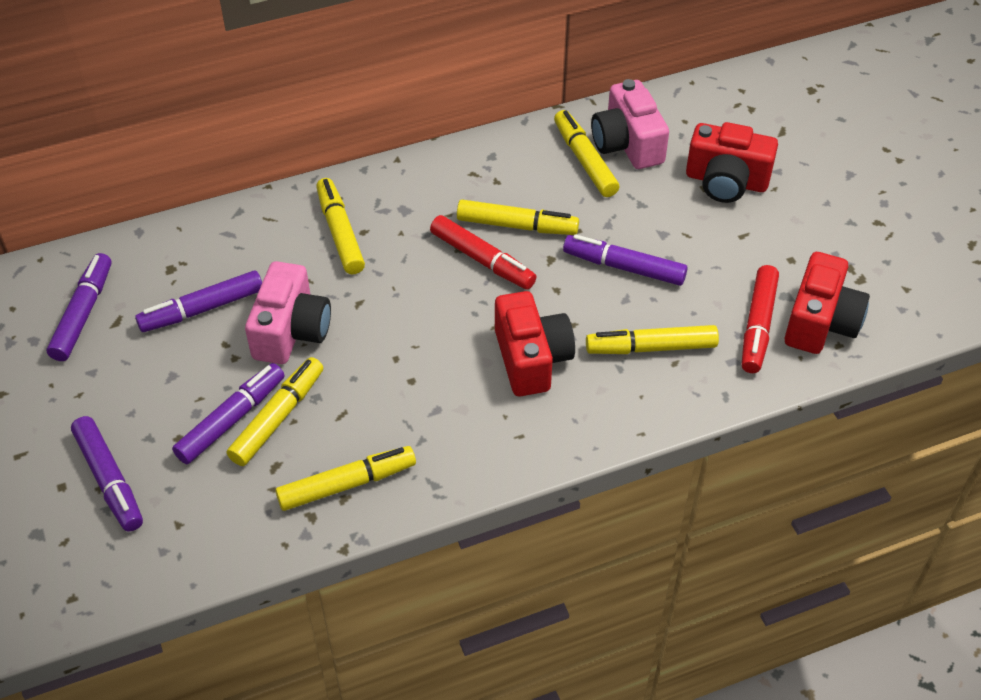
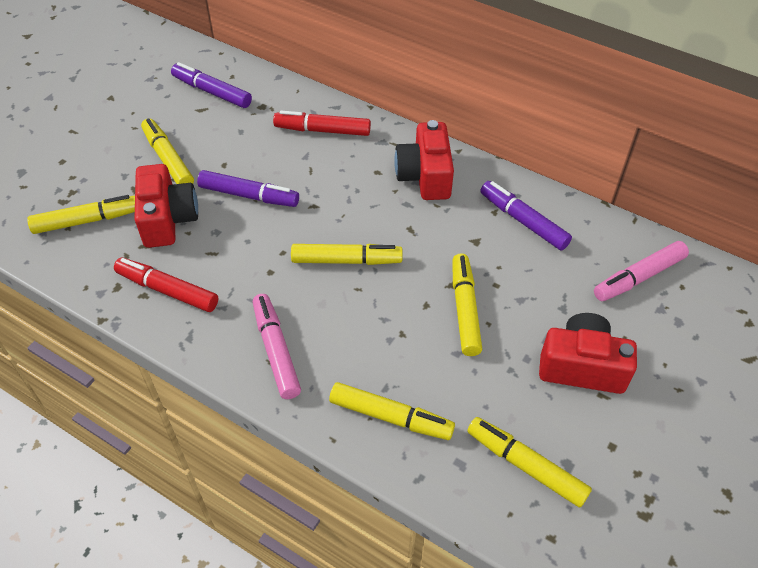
pink camera: [245,261,331,364] [591,79,669,169] = 2 -> none = 0
pink marker: none = 0 -> [253,294,301,399] [594,241,689,301] = 2
purple marker: [47,253,112,361] [71,416,143,532] [135,270,262,332] [172,363,284,464] [563,234,688,286] = 5 -> [171,62,252,108] [197,170,299,207] [480,181,572,250] = 3

